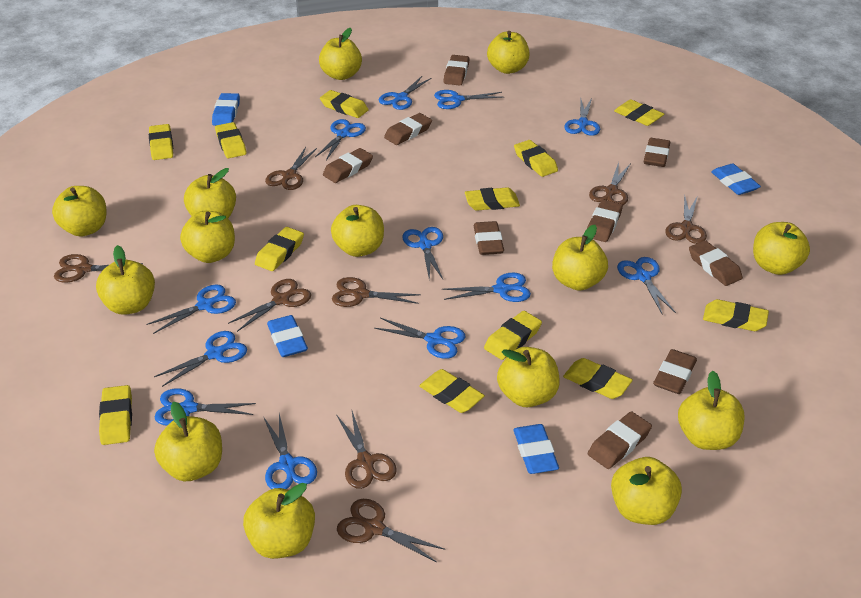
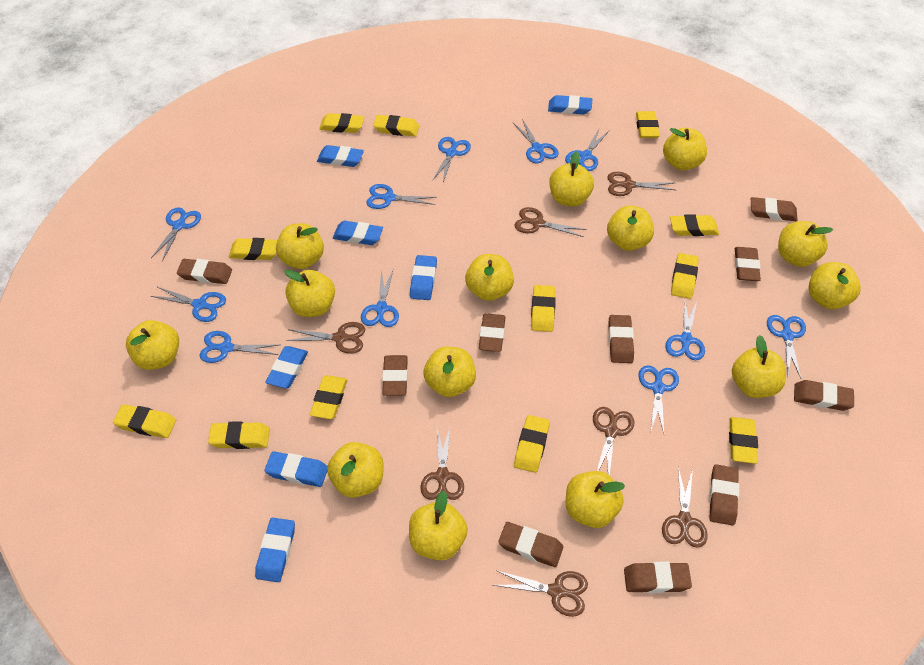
blue eraser: [212,93,240,126] [267,315,308,357] [513,424,559,474] [711,164,761,195] = 4 -> [255,518,295,582] [264,451,327,487] [265,346,308,388] [317,145,364,167] [333,221,383,245] [410,255,437,300] [548,95,592,114] = 7
blue scissors: [146,284,236,334] [154,331,247,387] [155,388,256,426] [263,413,317,489] [315,119,366,160] [374,318,465,359] [379,76,431,110] [402,227,443,280] [434,90,504,109] [442,273,531,302] [564,98,600,136] [617,257,676,314] = 12 -> [151,207,201,261] [151,287,226,322] [199,331,279,363] [361,269,399,327] [366,184,437,209] [432,137,471,182] [513,119,559,163] [565,129,609,171] [638,365,679,434] [665,299,705,361] [767,315,806,378] = 11
brown eraser: [323,148,373,183] [384,113,432,145] [443,55,470,85] [474,221,504,255] [587,200,623,242] [588,411,652,469] [644,138,670,167] [653,349,697,394] [689,240,743,286] = 9 -> [177,259,232,284] [382,355,408,396] [479,313,506,352] [498,522,563,567] [608,315,634,363] [624,562,692,593] [709,464,739,526] [735,247,761,281] [751,197,797,221] [794,380,854,411] = 10
brown scissors: [54,254,143,283] [228,279,311,332] [265,147,317,190] [332,277,421,307] [336,411,397,489] [337,499,445,562] [589,162,631,205] [665,194,707,244] = 8 -> [286,322,365,354] [420,427,464,500] [493,570,588,617] [514,207,587,237] [593,407,635,476] [607,172,675,196] [662,467,708,548] = 7

